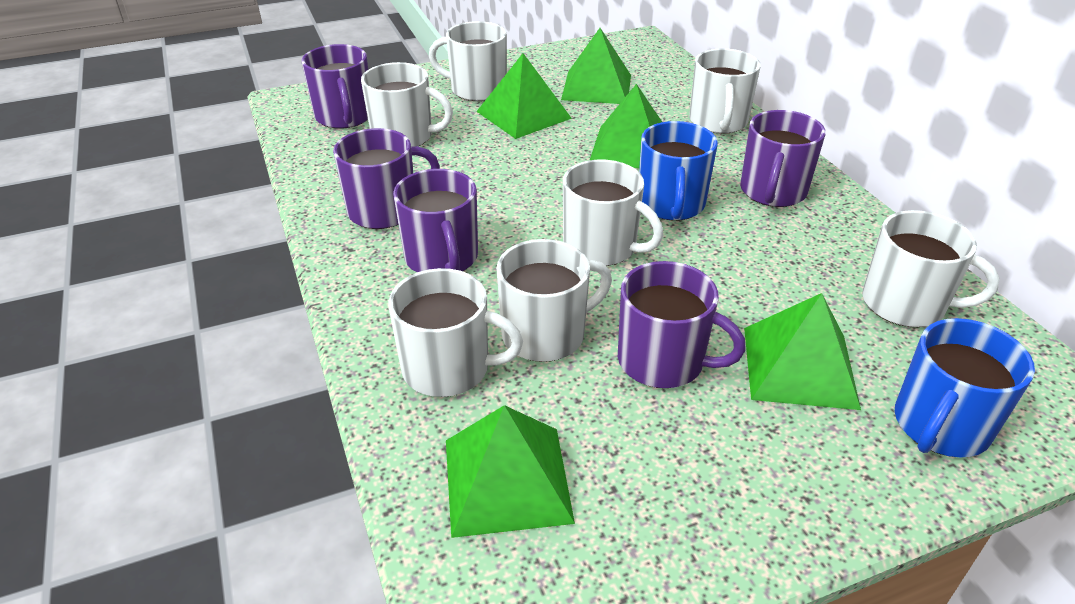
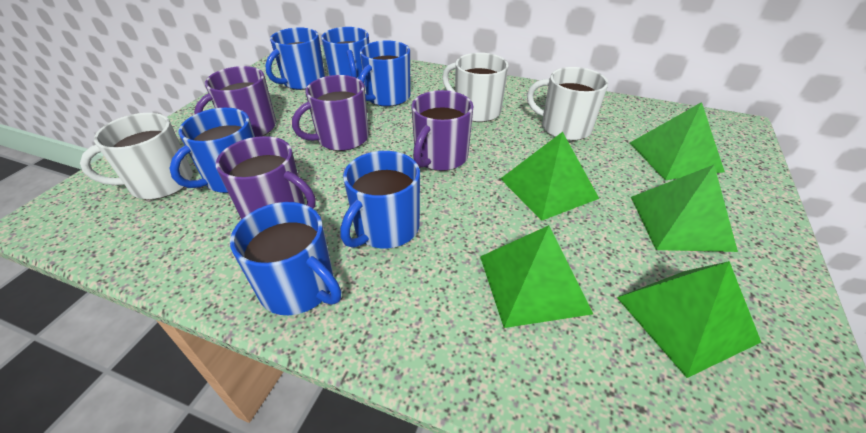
blue mug: [639,121,718,221] [895,318,1035,457] = 2 -> [169,108,255,193] [230,202,341,315] [265,27,325,90] [321,27,369,86] [340,151,420,249] [359,40,411,107] = 6
purple mug: [302,44,368,129] [333,128,440,229] [393,169,478,272] [618,261,746,388] [740,110,825,207] = 5 -> [194,66,276,137] [216,136,316,220] [292,75,369,151] [412,90,473,171] = 4
white mug: [361,62,453,147] [388,268,523,397] [429,21,507,101] [496,239,612,362] [563,159,663,266] [689,48,761,134] [863,210,1000,327] = 7 -> [80,113,193,200] [442,53,509,122] [527,67,608,141] = 3

